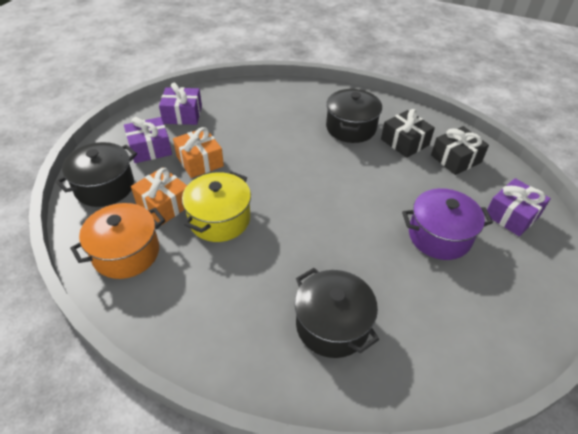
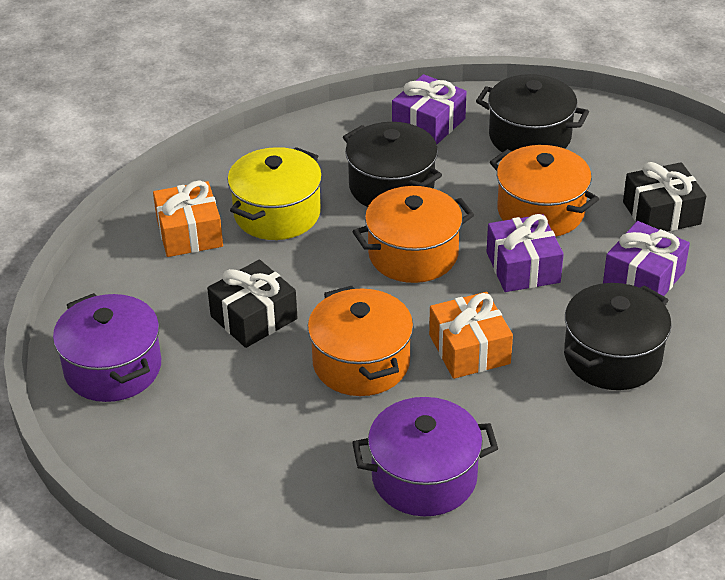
orange pot: [70,203,165,279] = 1 -> [308,286,414,396] [353,186,474,283] [490,145,599,237] = 3
purple pot: [402,188,493,260] = 1 -> [53,293,161,402] [352,397,498,516] = 2

